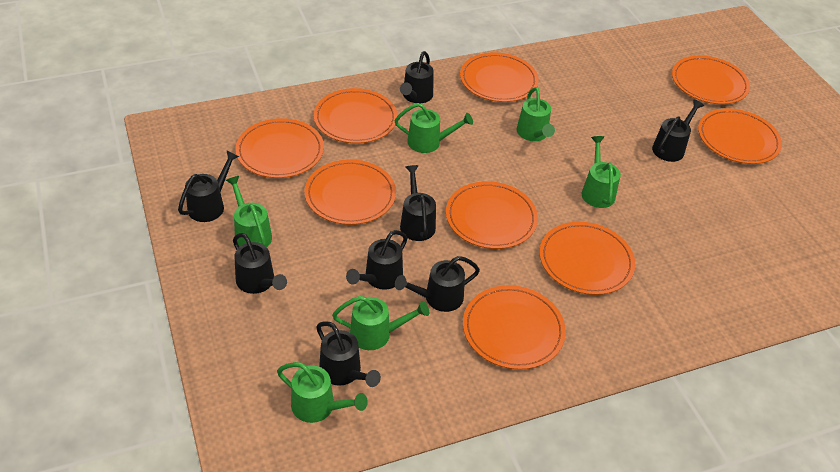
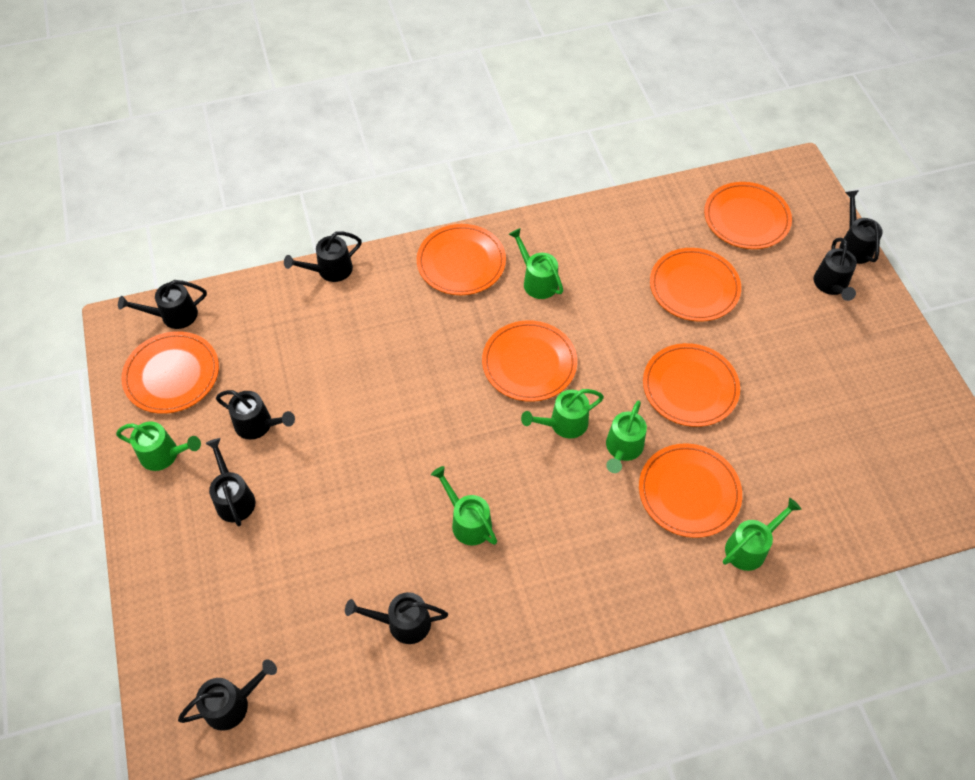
orange plate: [235,118,324,178] [304,159,396,225] [314,88,397,143] [446,181,538,249] [460,53,539,102] [463,285,566,370] [539,222,635,295] [672,56,750,104] [698,108,782,164] = 9 -> [121,331,219,414] [417,224,506,295] [482,320,577,402] [639,443,742,538] [643,343,740,427] [650,248,741,322] [704,182,792,249] = 7

